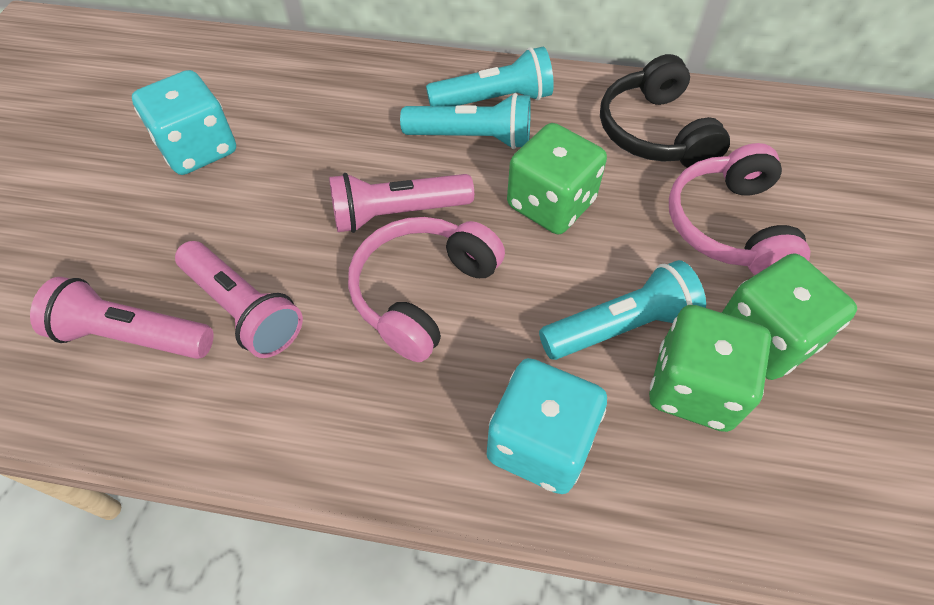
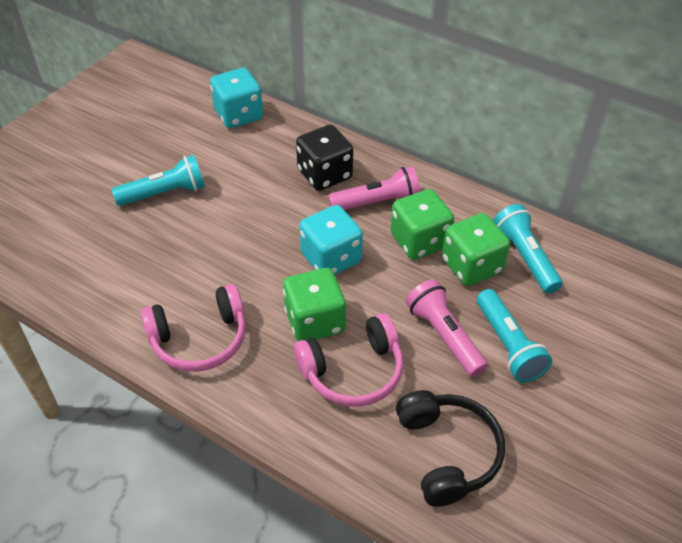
black dice: none = 0 -> [296,125,353,191] = 1
pink flashlight: [30,277,214,359] [175,241,303,358] [329,173,474,233] = 3 -> [328,166,420,210] [406,280,488,377] = 2

